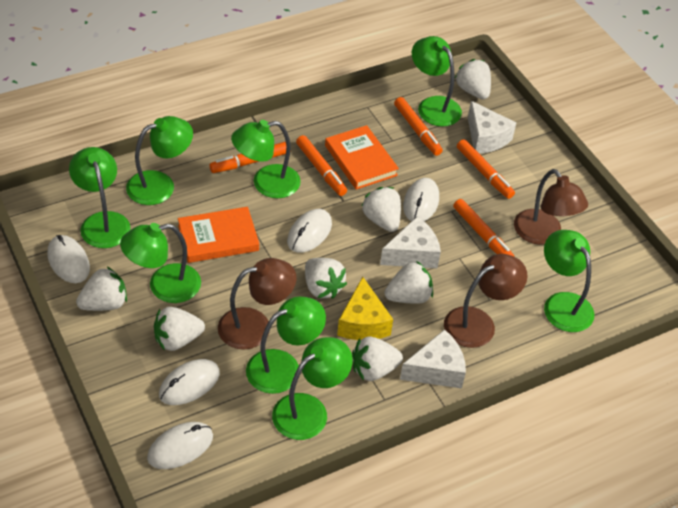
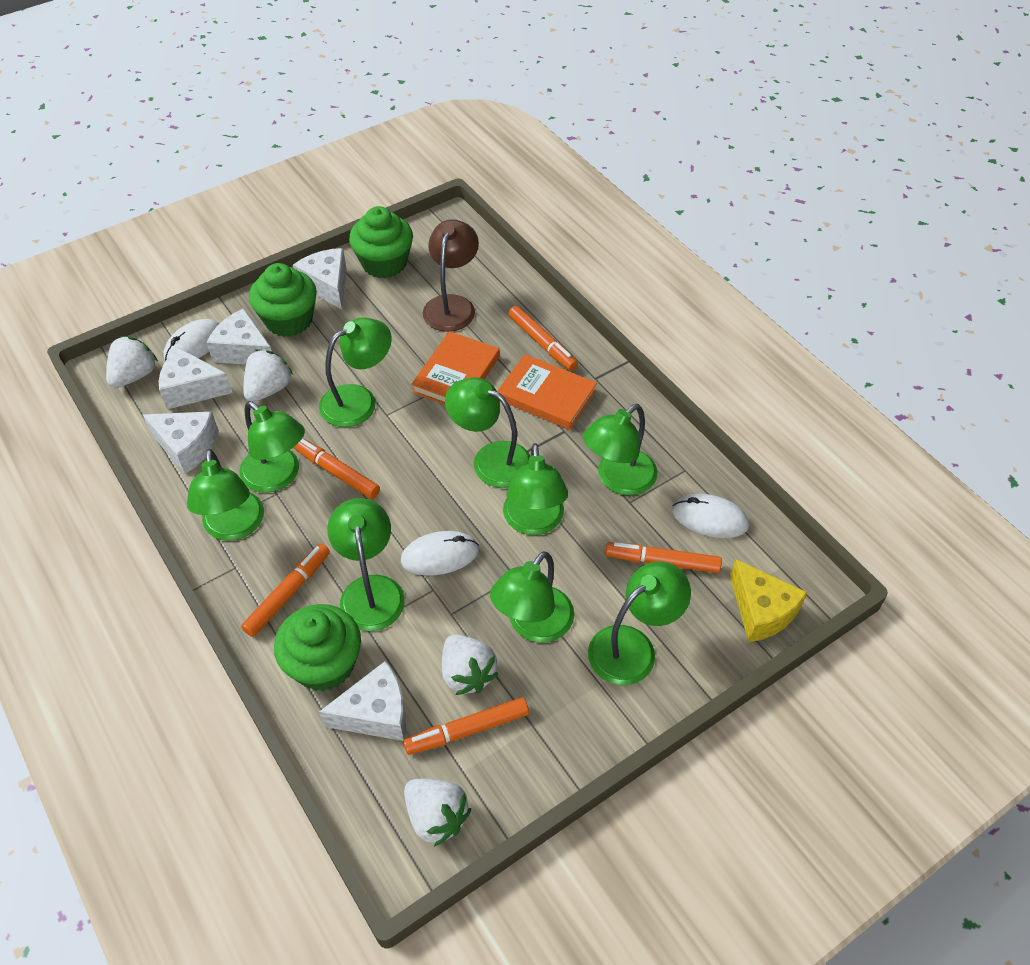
brown lamp: [218,258,296,350] [444,254,528,348] [514,169,588,245] = 3 -> [423,219,479,332] = 1
green cupcake: none = 0 -> [249,263,317,337] [274,604,361,691] [349,206,413,278] = 3
green lamp: [69,147,131,248] [120,223,201,303] [126,116,193,205] [231,120,301,198] [246,296,326,394] [272,337,353,440] [412,36,462,127] [544,230,594,332] = 8 -> [187,449,264,541] [239,401,305,493] [319,317,392,427] [327,498,405,631] [445,377,530,488] [490,551,574,643] [503,443,568,535] [583,404,658,496] [588,561,691,685] = 9
white cheese: [380,217,441,268] [400,329,466,388] [468,101,516,154] = 3 -> [143,411,219,474] [159,347,233,409] [207,308,272,365] [293,248,347,309] [319,661,406,741] = 5
white mouse: [47,235,90,283] [147,422,213,469] [159,359,220,405] [287,209,332,253] [403,178,439,221] = 5 -> [164,319,219,361] [401,531,479,575] [673,494,749,538] = 3
white strawberry: [76,267,127,311] [154,307,205,351] [305,258,347,299] [352,336,403,381] [361,187,401,232] [384,261,433,304] [455,59,491,99] = 7 -> [106,336,158,388] [243,349,293,402] [404,779,471,847] [442,634,498,695] = 4

